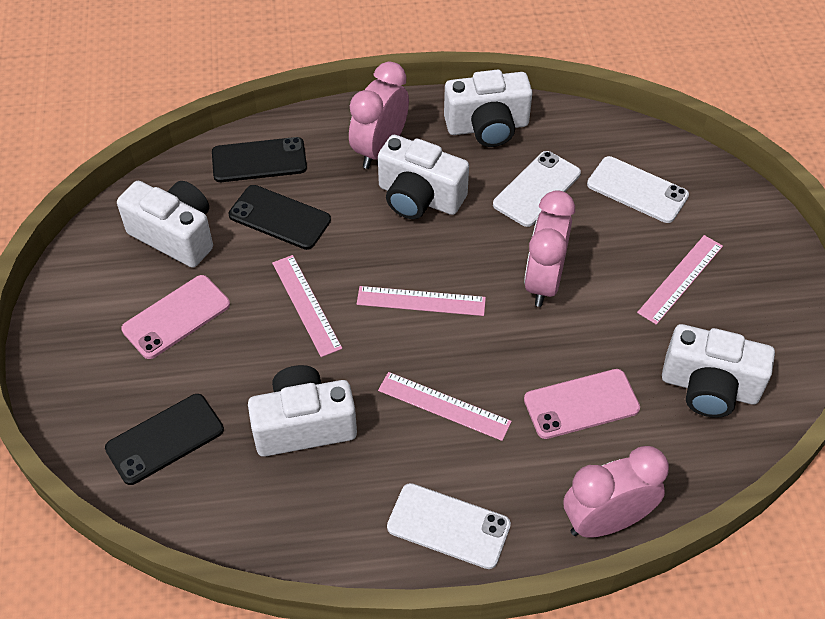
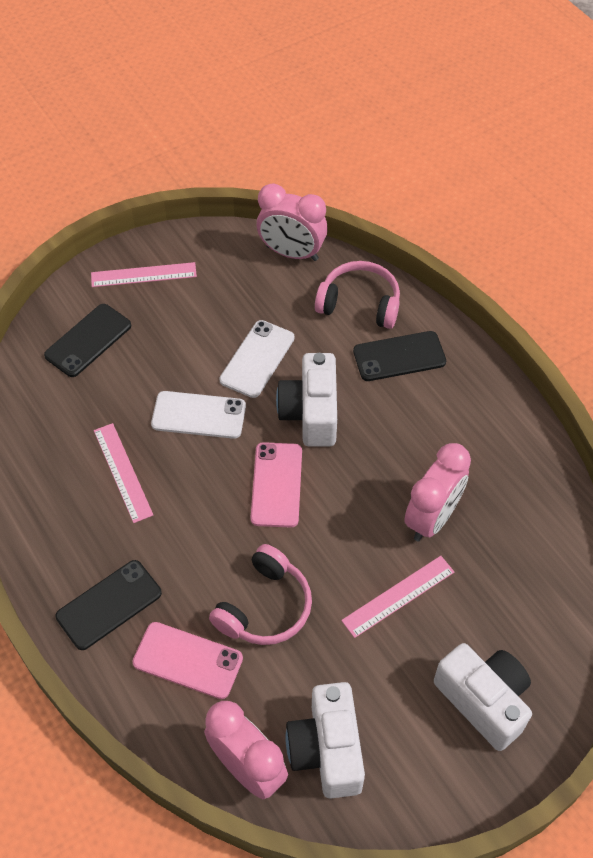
pink headphones: none = 0 -> [209,544,312,645] [315,261,400,329] = 2
pink ruler: [272,255,342,357] [357,286,486,316] [378,372,512,441] [637,235,723,325] = 4 -> [91,262,197,287] [94,423,153,523] [341,556,454,638] = 3
white camera: [117,181,213,268] [248,365,357,457] [378,135,469,219] [444,70,533,147] [662,324,775,418] = 5 -> [276,353,337,447] [285,682,365,798] [434,643,532,751] = 3
white phone: [387,483,511,569] [493,151,581,227] [587,156,689,223] = 3 -> [151,391,246,439] [219,320,294,398] = 2

